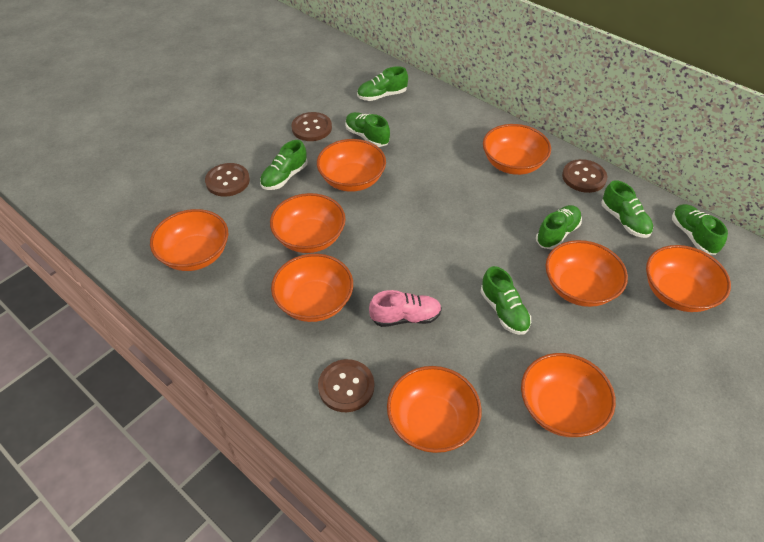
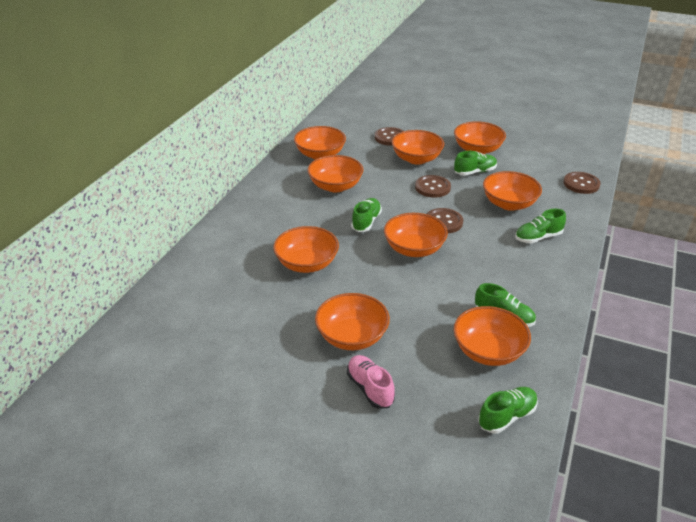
green shoe: [260,140,307,190] [345,112,390,147] [357,66,408,101] [481,266,531,335] [536,205,582,250] [601,180,653,238] [672,204,728,255] = 7 -> [351,198,382,232] [454,151,497,176] [475,283,536,327] [478,387,538,434] [515,209,566,243] = 5

